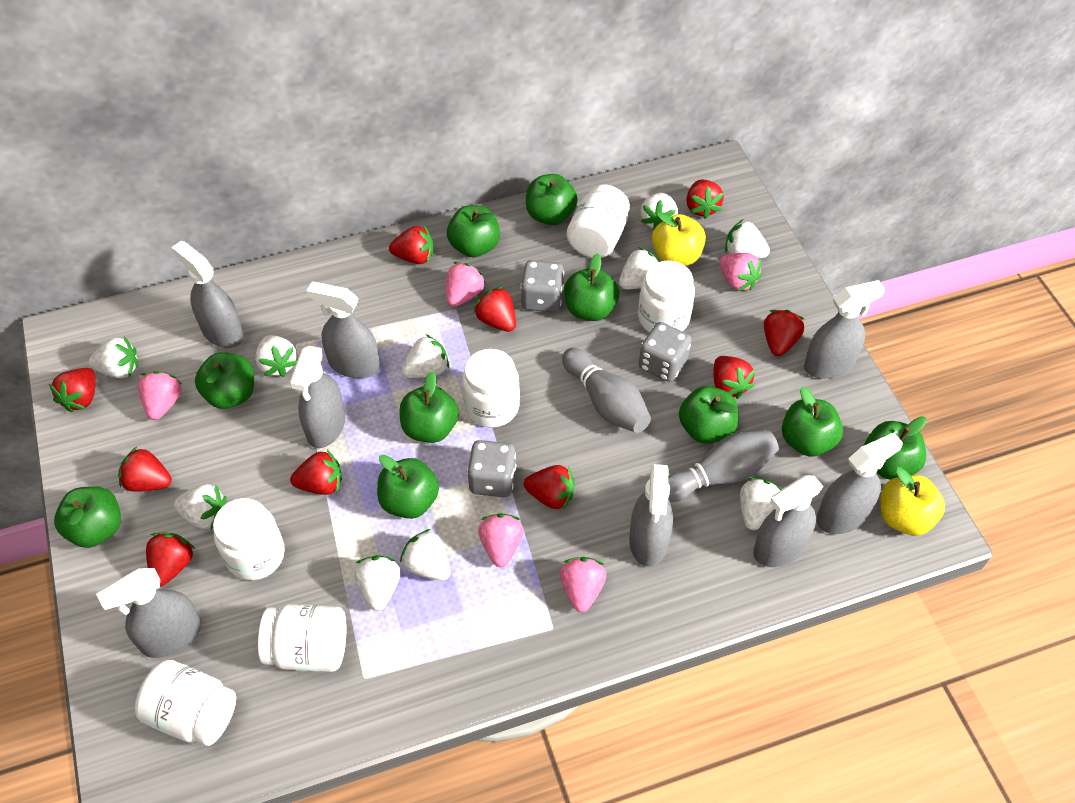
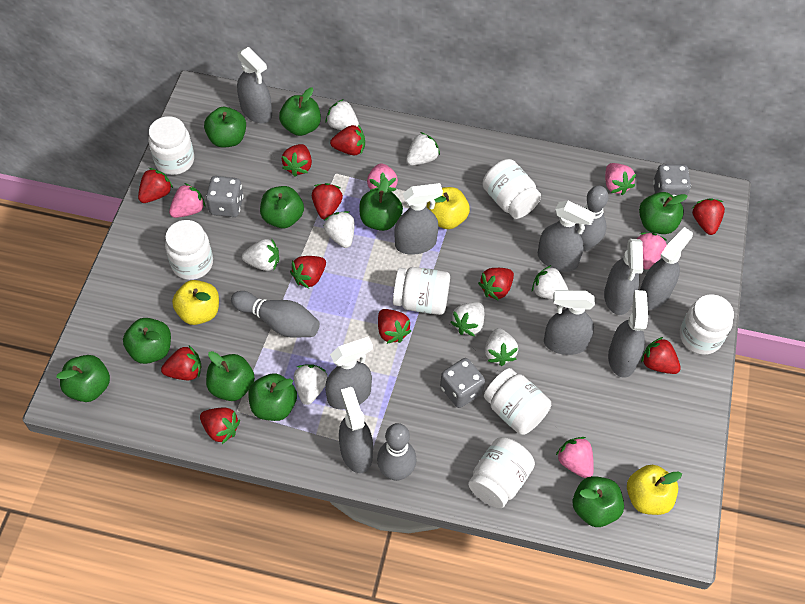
grey bowling pin: [562,348,651,433] [668,430,779,502] = 2 -> [231,291,320,338] [377,423,416,481] [575,186,609,251] = 3
grey spray bottle: [96,568,201,658] [171,241,244,348] [290,346,345,448] [306,282,380,378] [629,464,673,567] [753,475,824,567] [804,280,885,379] [816,433,903,534] = 8 -> [237,47,272,123] [325,336,373,409] [339,387,373,473] [394,183,443,255] [538,200,596,272] [544,290,595,355] [604,239,644,315] [608,290,648,378] [640,227,693,310] = 9
red strawberry: [49,368,96,412] [118,447,172,492] [146,533,195,587] [290,450,342,495] [389,225,434,264] [474,286,516,332] [524,465,575,510] [686,180,724,219] [713,356,755,399] [764,310,804,356] = 10 -> [138,168,173,203] [161,346,201,380] [200,408,240,444] [282,144,312,177] [290,256,326,289] [312,183,343,220] [330,125,365,156] [378,309,412,344] [478,268,514,301] [641,337,681,374] [692,198,725,235] = 11
white jar: [135,660,236,746] [213,498,285,580] [258,604,346,672] [462,349,520,427] [567,184,630,258] [638,261,695,333] = 6 -> [148,116,194,175] [165,220,213,280] [393,267,450,315] [468,437,535,508] [482,159,541,219] [484,368,551,435] [680,294,734,355] = 7
white strawberry: [88,336,138,378] [174,484,226,530] [255,335,297,377] [354,555,401,611] [400,529,451,581] [401,334,449,378] [619,247,659,290] [640,193,678,229] [725,219,770,259] [740,478,782,530] = 10 -> [242,238,279,271] [294,364,328,405] [324,211,355,248] [326,99,359,130] [406,132,440,166] [451,302,484,336] [485,328,518,366] [532,265,568,300] = 8
yellow apple: [652,212,706,266] [881,467,945,536] = 2 -> [172,280,219,325] [426,187,470,229] [627,465,682,515] = 3

